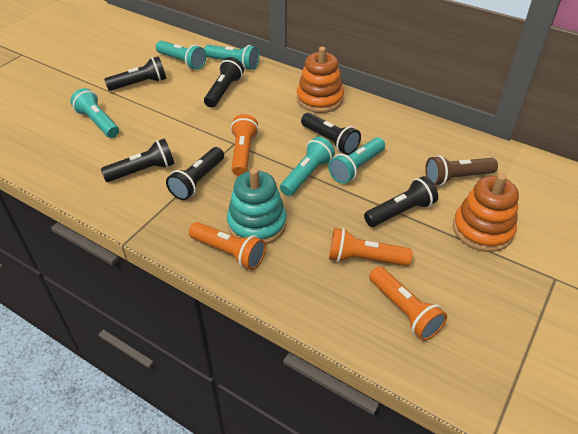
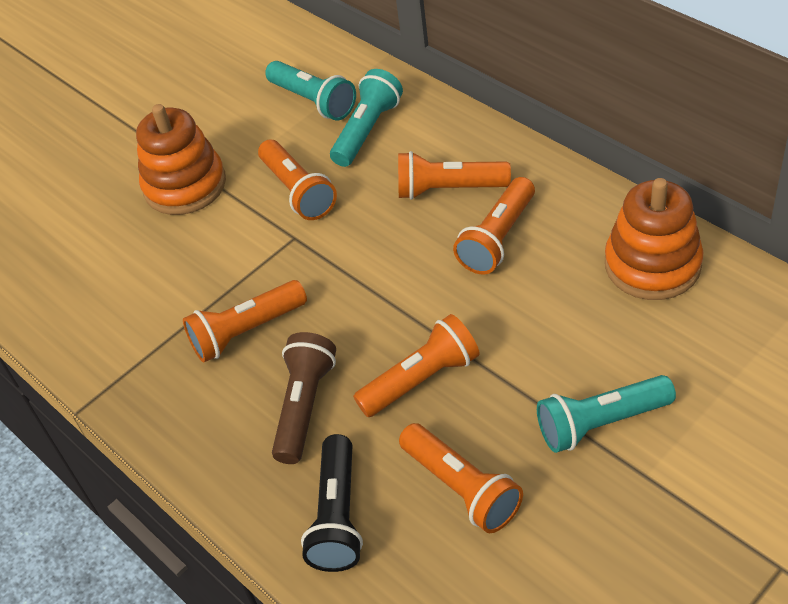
black flashlight: [101,139,175,182] [104,56,166,91] [166,147,224,200] [204,57,244,108] [301,113,361,155] [364,176,438,227] = 6 -> [301,434,363,572] = 1
orange flashlight: [189,222,266,270] [231,114,259,176] [329,228,413,266] [369,266,447,341] = 4 -> [183,280,307,362] [258,140,337,220] [353,314,480,417] [398,151,511,200] [399,423,523,533] [453,177,535,274] = 6
turquoise flashlight: [70,88,119,138] [156,41,206,70] [204,45,259,70] [280,137,335,196] [328,137,385,184] = 5 -> [265,61,356,121] [330,69,403,167] [537,375,676,453] = 3
turquoise stacking toy: [227,168,287,244] = 1 -> none = 0

